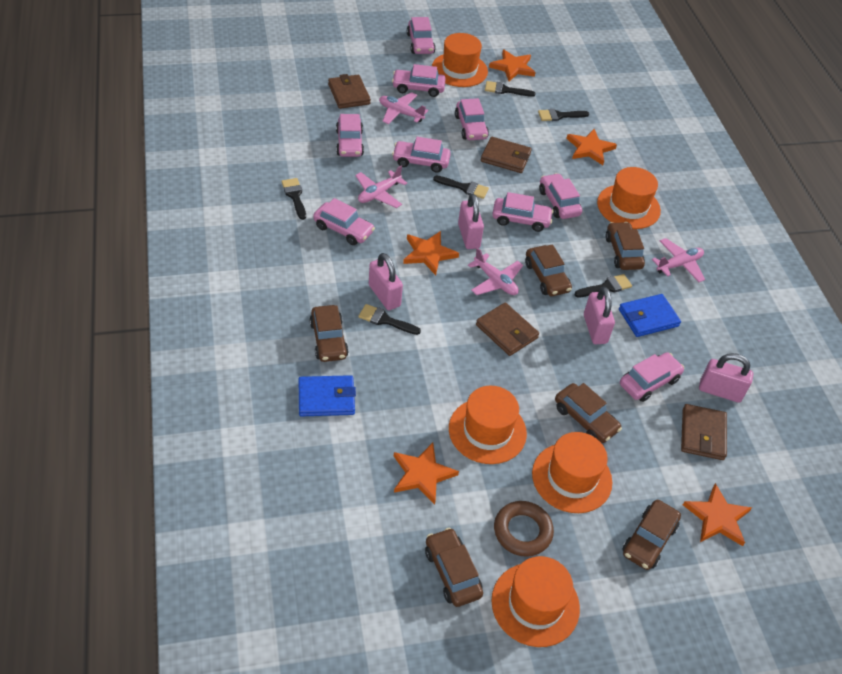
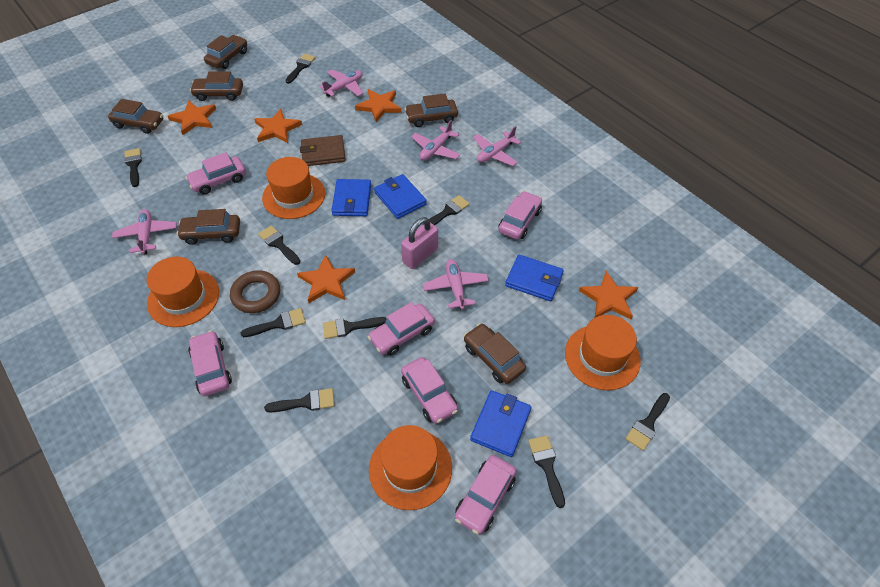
black brush: [281,178,306,220] [358,304,421,335] [433,175,489,199] [485,81,535,97] [538,109,589,121] [575,274,632,298] = 6 -> [124,148,142,187] [241,308,306,337] [258,225,301,265] [264,388,335,412] [285,54,315,84] [323,317,387,339] [422,195,470,225] [528,435,565,508] [626,393,670,451] = 9
blue wallet: [299,375,356,416] [619,294,681,337] = 2 -> [331,179,371,216] [374,174,427,219] [470,390,531,457] [505,255,564,301] = 4
brown wallet: [328,74,371,109] [476,303,539,356] [481,137,532,173] [681,404,727,460] = 4 -> [300,135,346,166] = 1
orange hat: [432,33,488,87] [449,386,527,464] [491,556,580,647] [532,432,612,513] [597,167,661,229] = 5 -> [147,257,219,327] [262,157,325,219] [369,425,452,510] [565,315,641,390] = 4
pink car: [313,198,375,245] [336,114,364,157] [392,64,446,97] [392,137,451,173] [407,17,436,54] [455,98,489,140] [492,192,553,232] [539,173,582,219] [620,352,684,402] = 9 -> [186,152,246,195] [188,330,232,396] [368,302,435,356] [401,357,458,424] [455,455,517,534] [498,191,542,240] = 6
pink padlock: [369,253,403,310] [458,194,484,249] [584,287,615,344] [699,353,753,403] = 4 -> [401,217,438,269] = 1
pink plane: [355,166,407,208] [379,92,428,124] [468,248,523,295] [652,238,705,282] = 4 -> [112,209,177,255] [319,69,363,97] [411,120,460,160] [423,259,489,310] [473,126,521,166] = 5

